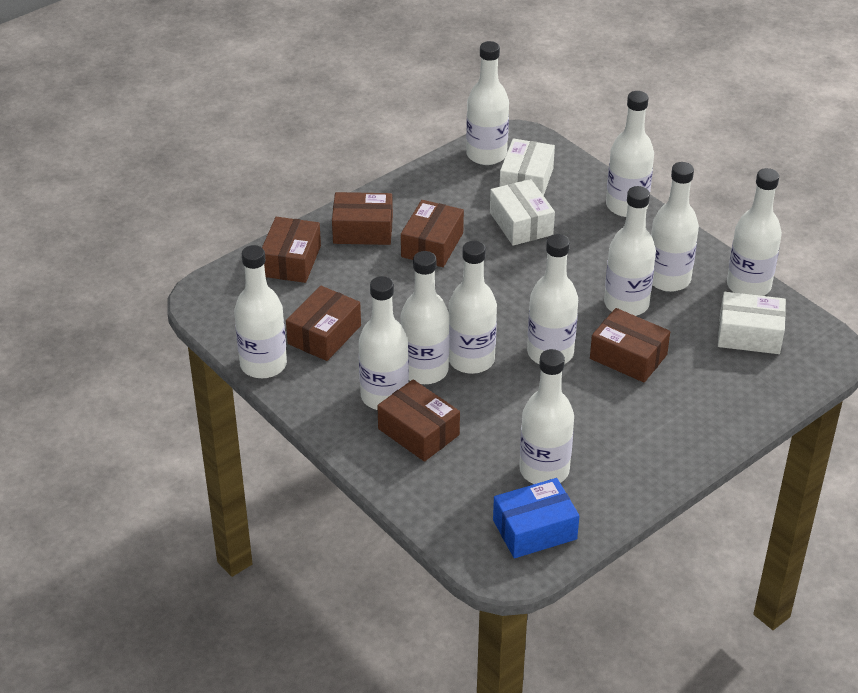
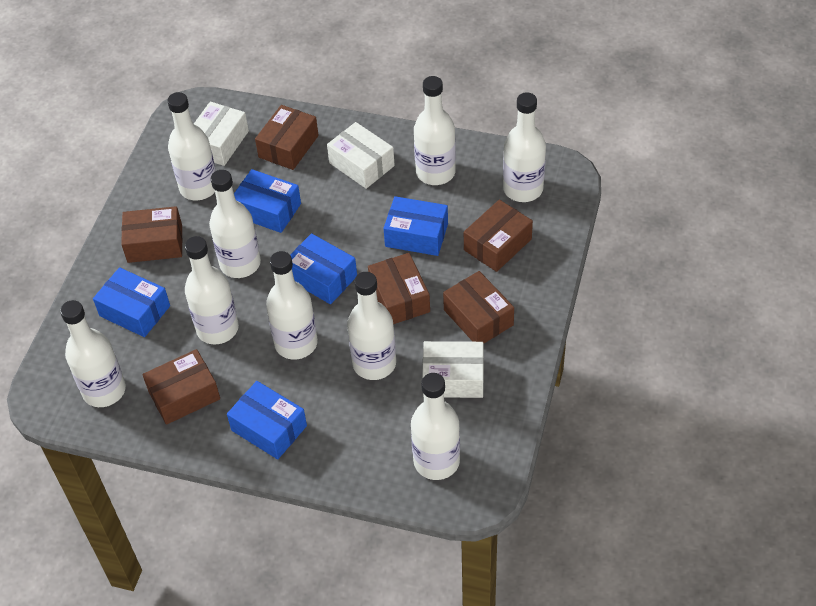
blue box: [493,478,579,558] = 1 -> [93,267,170,337] [227,381,307,459] [234,169,301,233] [290,233,357,304] [383,196,448,256] = 5
white bottle: [234,245,287,378] [359,276,409,410] [401,251,450,384] [449,241,497,374] [466,41,509,165] [519,349,574,484] [527,234,578,364] [604,186,656,316] [606,91,654,217] [651,162,699,292] [727,168,782,296] = 11 -> [60,300,126,407] [167,92,216,200] [185,236,239,344] [209,170,261,278] [266,251,318,360] [347,272,396,380] [411,373,460,480] [414,76,456,185] [503,92,546,202] = 9

